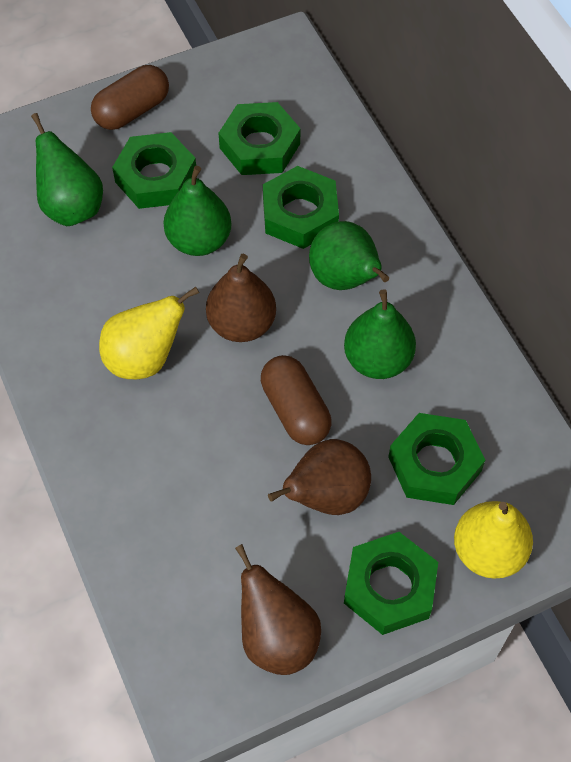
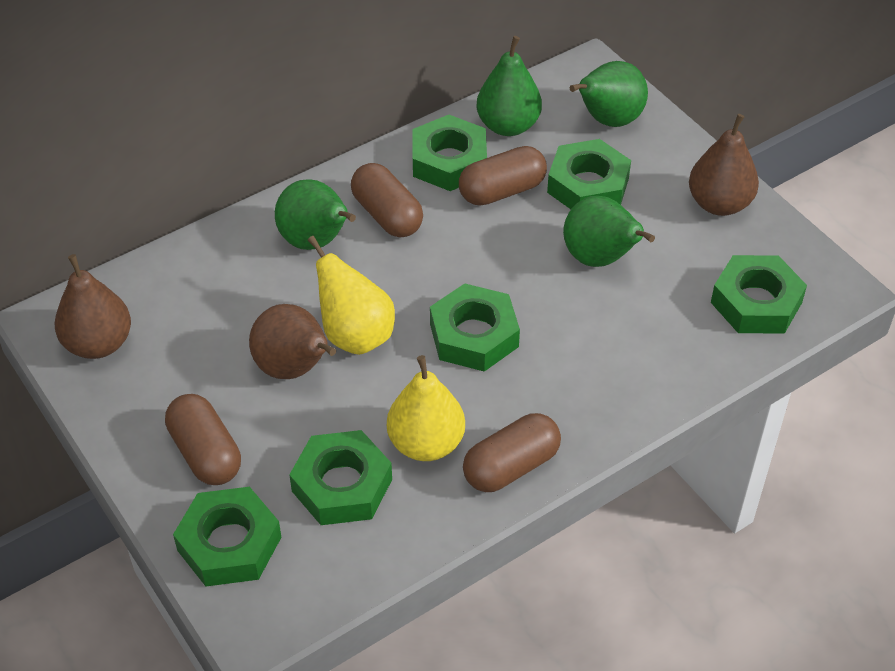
brown capsule: [91,65,169,130] [261,355,331,445] = 2 -> [165,394,241,485] [351,163,423,237] [459,146,547,206] [463,413,561,492] = 4
green nut: [112,132,196,209] [219,102,301,175] [263,166,339,249] [344,532,438,635] [388,413,485,505] = 5 -> [173,487,282,586] [289,430,392,525] [413,115,487,191] [430,283,520,372] [547,139,631,209] [711,255,807,333] = 6

